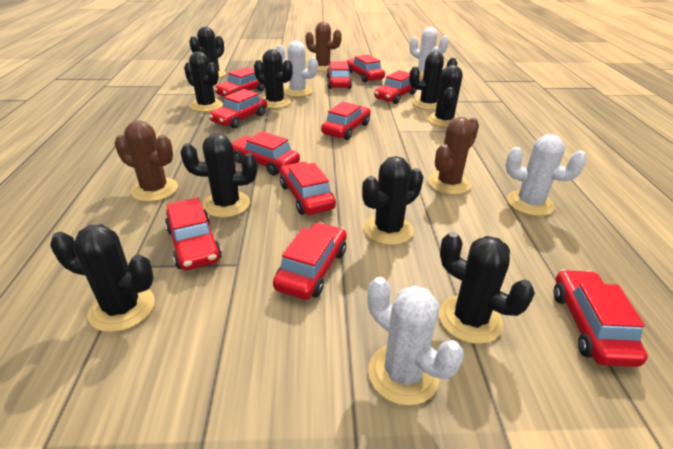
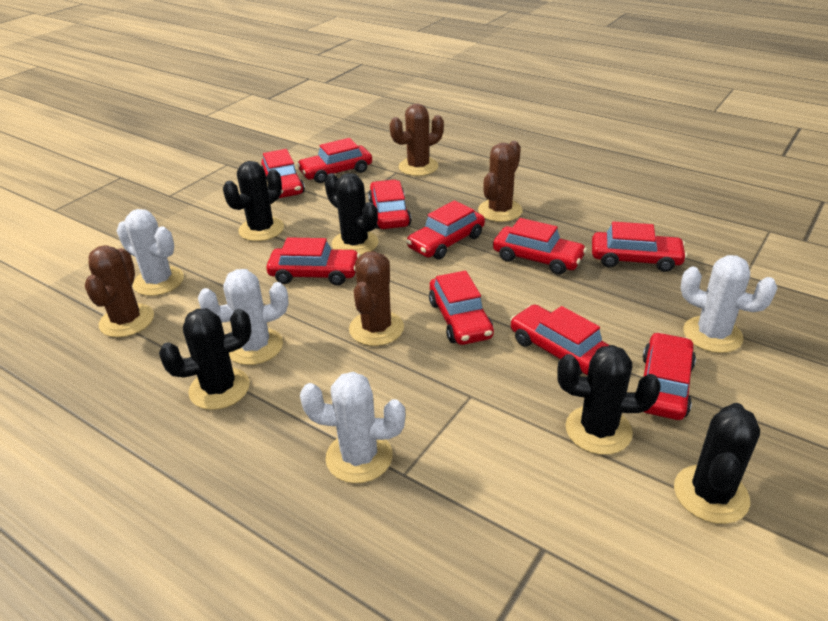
black cactus: [50,224,155,332] [180,133,257,218] [184,51,223,112] [189,27,226,78] [254,49,293,108] [362,156,423,245] [409,52,457,110] [427,65,463,127] [439,232,535,344] = 9 -> [159,308,252,410] [223,161,284,241] [325,173,379,255] [557,345,661,455] [674,403,760,524] = 5
brown cactus: [114,121,178,202] [305,22,342,72] [428,117,479,195] = 3 -> [85,245,154,338] [349,251,404,346] [390,104,444,176] [478,141,523,222] = 4
red car: [165,197,222,270] [209,89,267,128] [214,67,265,97] [232,131,300,175] [273,222,347,300] [280,162,336,215] [321,102,371,140] [327,61,352,89] [346,54,385,82] [374,70,416,104] [554,269,648,367] = 11 -> [261,149,305,198] [266,237,360,285] [297,138,372,183] [368,180,411,229] [406,200,485,260] [429,271,494,345] [493,218,587,275] [510,304,609,376] [592,222,687,272] [643,332,696,420] = 10

